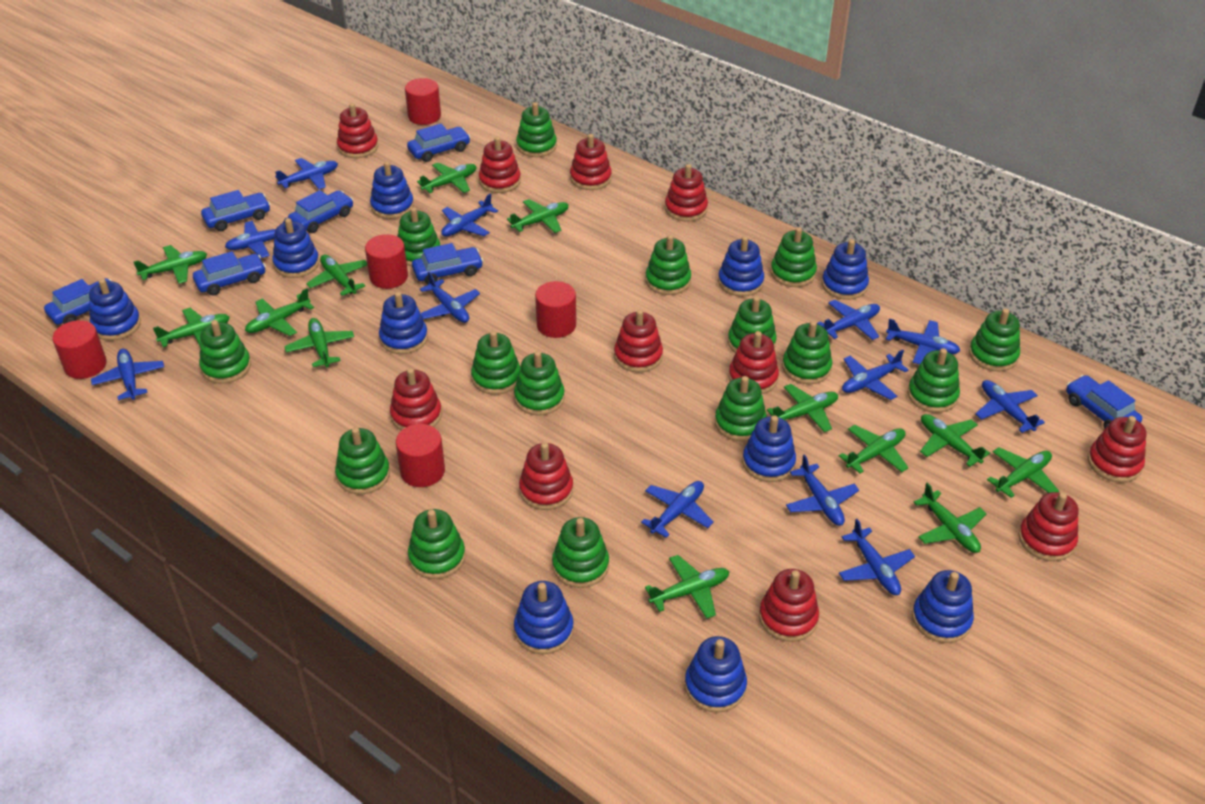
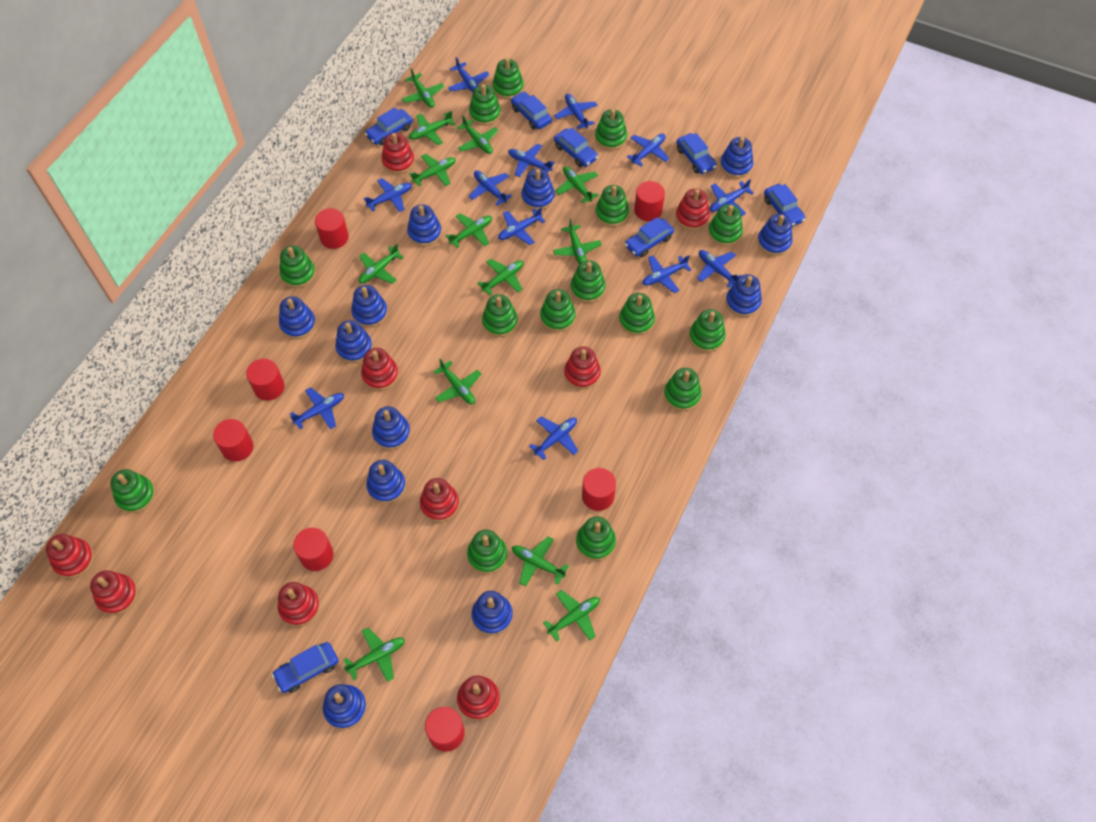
blue stacking toy: [89,279,141,341] [272,218,319,278] [370,161,414,219] [379,292,428,354] [514,581,574,654] [685,636,747,713] [718,236,764,296] [742,415,796,482] [822,239,869,300] [912,570,974,643] = 10 -> [279,296,316,339] [323,684,367,730] [335,320,372,363] [351,285,388,328] [366,460,406,504] [372,406,411,450] [407,204,442,246] [472,591,513,636] [521,169,555,210] [720,137,753,178] [726,274,762,317] [757,214,793,256] = 12
red cylinder: [52,320,107,379] [365,234,408,289] [396,424,445,487] [405,78,441,125] [535,281,576,338] = 5 -> [213,419,253,462] [246,358,285,401] [293,527,333,571] [315,208,349,249] [425,707,465,752] [582,468,616,511] [634,181,665,221] = 7
red stacking toy: [337,103,378,158] [390,368,442,431] [479,137,521,193] [519,442,573,510] [570,134,612,190] [614,309,663,373] [665,164,708,222] [729,331,779,394] [759,569,819,642] [1018,492,1078,561] [1088,416,1146,483] = 11 -> [46,534,94,578] [90,570,138,615] [278,582,320,627] [361,348,399,391] [382,133,415,174] [420,478,459,522] [457,676,500,721] [564,346,601,390] [676,189,710,230] = 9

